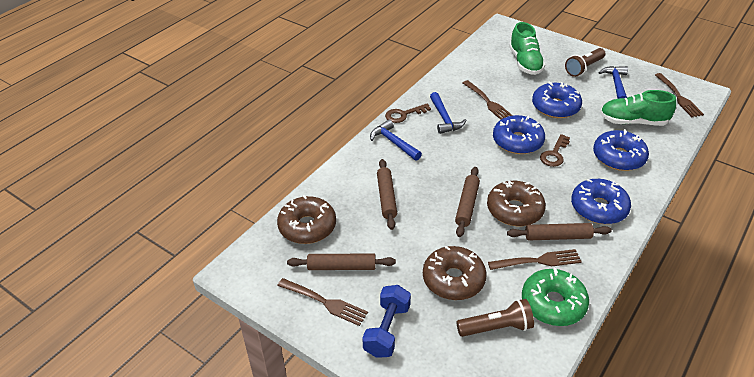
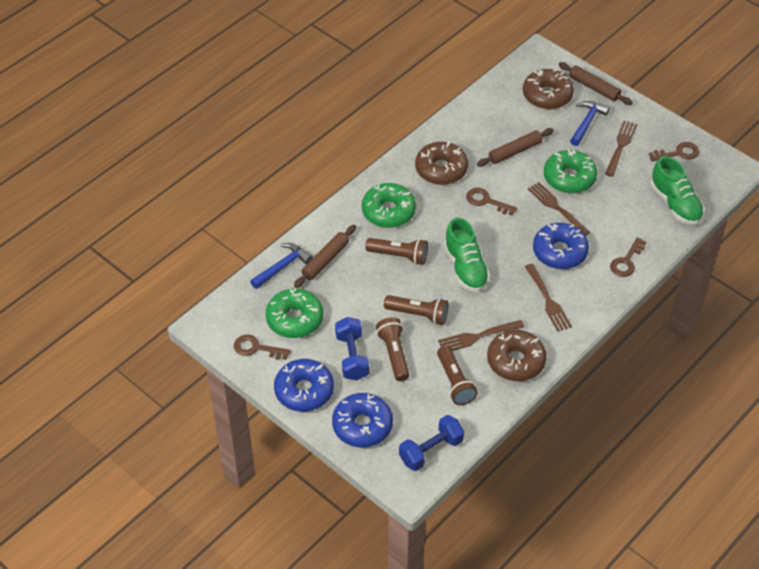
blue donut: [493,115,545,154] [532,82,582,118] [571,179,631,224] [593,129,649,171] = 4 -> [274,359,334,412] [332,393,393,447] [533,223,589,269] = 3
blue dumbbell: [362,285,411,358] = 1 -> [335,317,369,381] [399,415,464,471] = 2
blue hammer: [370,120,422,161] [430,92,467,134] [598,66,628,99] = 3 -> [250,243,313,289] [570,101,610,146] = 2
brown flashlight: [456,299,534,337] [565,48,606,77] = 2 -> [365,238,428,265] [376,317,409,381] [384,295,448,325] [437,346,478,405] = 4
brown key: [385,104,431,123] [540,134,570,167] = 2 -> [234,334,291,360] [466,188,517,215] [610,237,646,277] [649,142,699,161] = 4
brown rolling pin: [287,253,396,270] [377,159,397,230] [455,167,480,237] [507,223,612,241] = 4 -> [294,225,356,288] [477,128,554,167] [559,62,633,105] = 3
green donut: [522,268,589,326] = 1 -> [266,288,323,338] [362,183,416,228] [544,149,597,193] = 3

